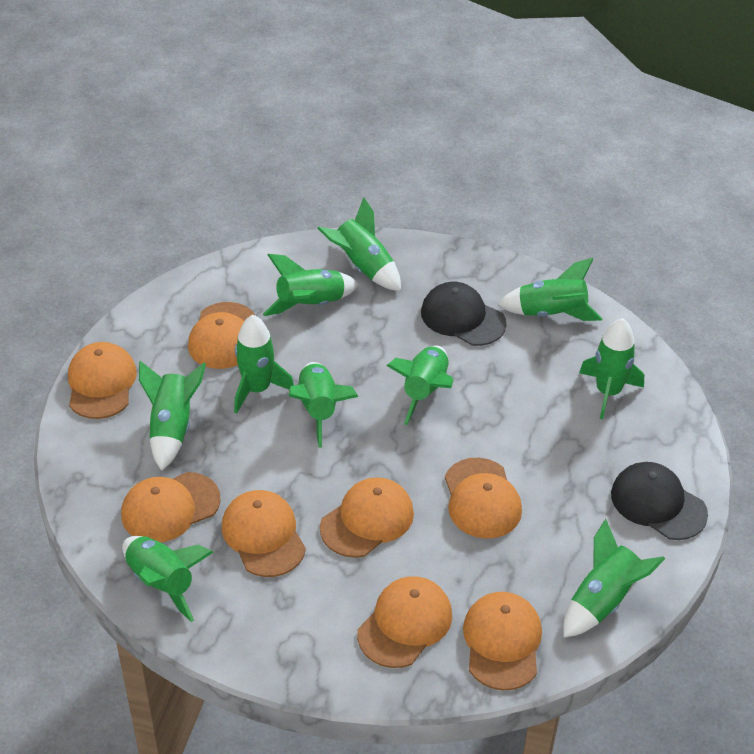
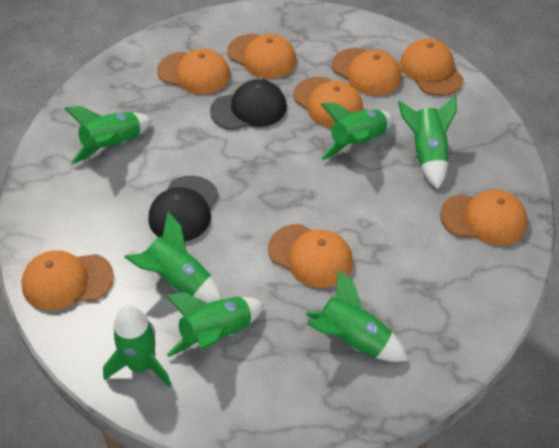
green rocket: [122,536,214,622] [139,361,206,471] [234,315,294,413] [263,254,359,316] [289,362,358,448] [317,197,401,291] [386,346,454,425] [497,258,602,321] [563,519,665,637] [579,318,644,419] = 10 -> [65,106,152,164] [103,305,171,387] [124,212,222,303] [166,292,264,357] [306,269,408,362] [321,103,393,160] [398,95,457,189] = 7

